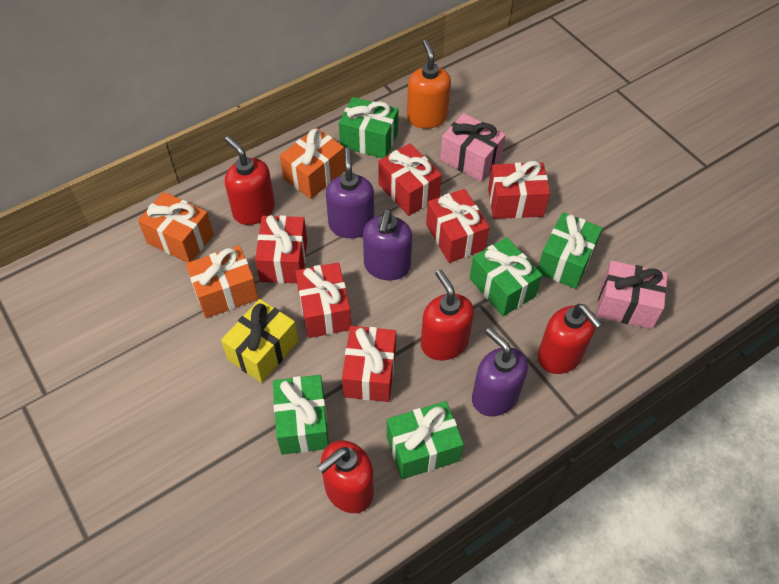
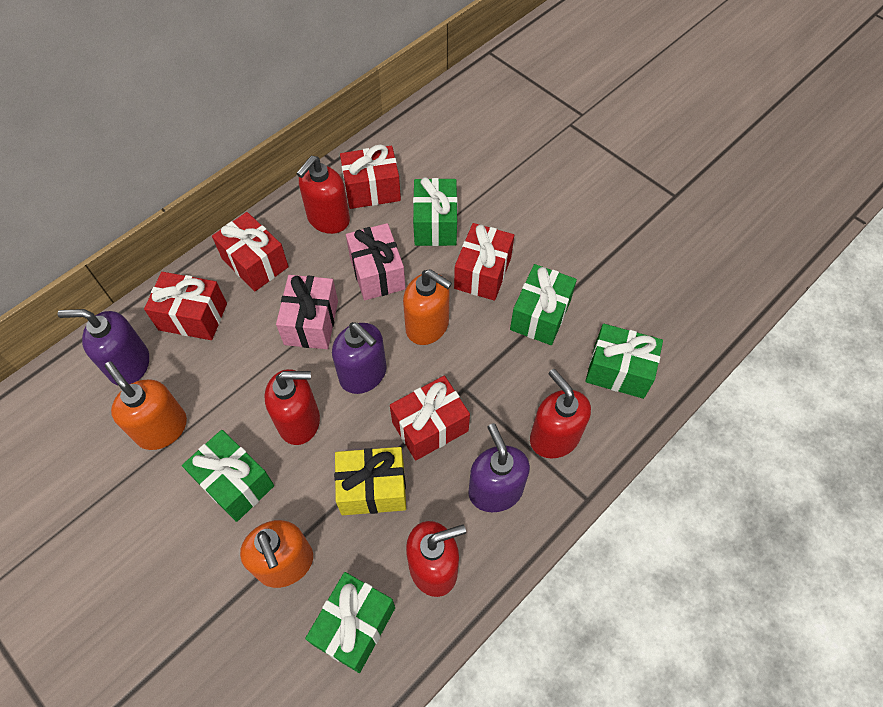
orange gift: [138,192,214,263] [186,245,259,318] [280,128,345,199] = 3 -> none = 0
orange soap dispenser: [407,40,451,129] = 1 -> [105,361,187,450] [240,520,313,588] [403,269,452,345] = 3
red gift: [255,215,307,283] [295,262,351,338] [342,326,396,402] [378,143,442,216] [426,189,489,263] [488,161,550,219] = 6 -> [144,272,227,340] [212,212,289,291] [340,144,401,209] [390,376,470,460] [454,223,514,301] = 5

